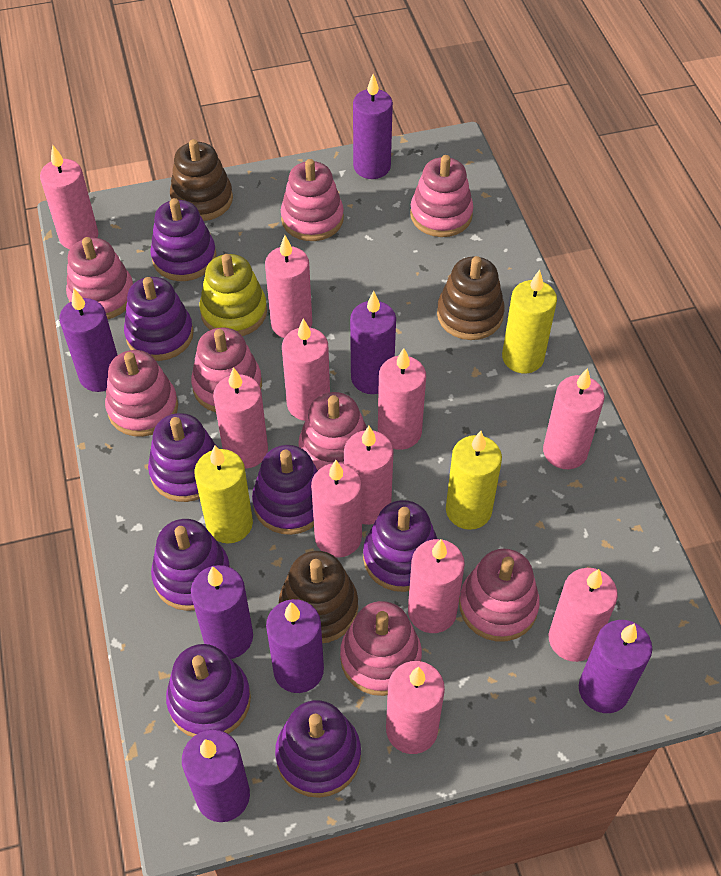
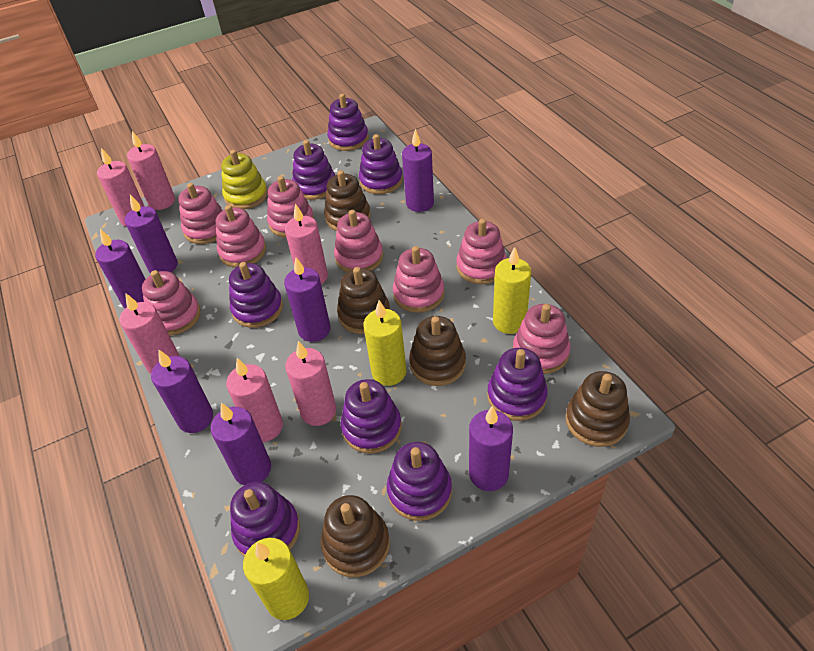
brown stacking toy: [170,139,233,221] [279,551,358,643] [437,256,505,340] = 3 -> [321,495,390,577] [324,170,371,231] [337,267,390,334] [409,316,466,386] [565,371,630,447] = 5
pink candle: [40,145,98,250] [213,367,268,469] [265,235,312,338] [282,318,330,421] [311,460,362,558] [344,426,394,525] [378,348,426,450] [386,661,445,754] [408,539,465,633] [543,368,605,469] [549,568,618,662] = 11 -> [97,148,145,227] [119,293,179,374] [127,131,175,210] [226,358,283,442] [285,204,328,284] [285,341,336,426] = 6

